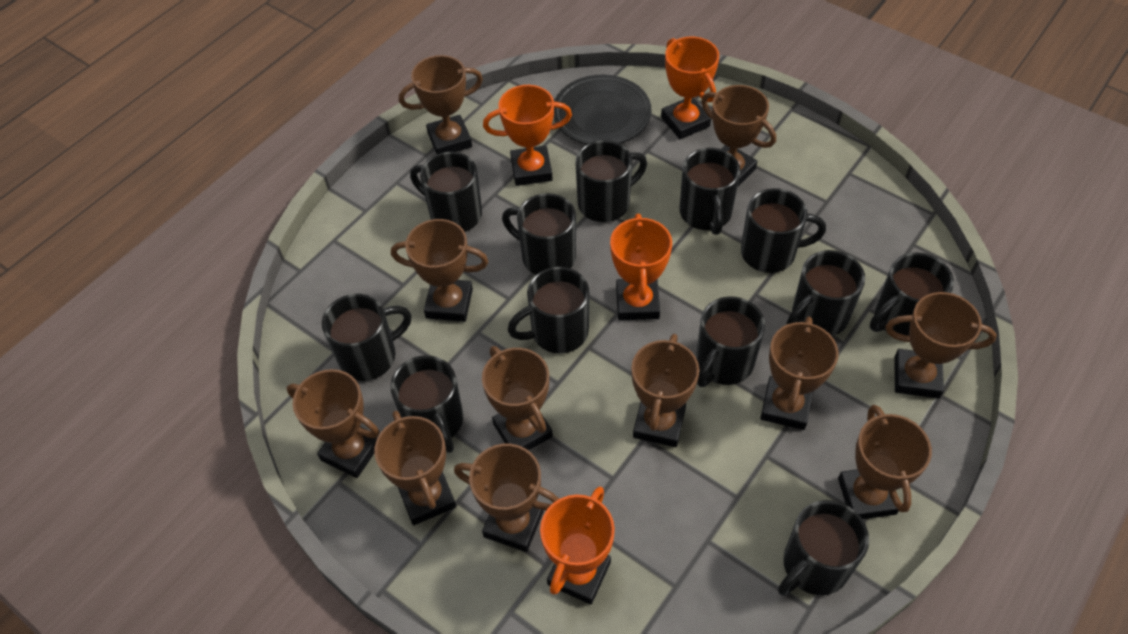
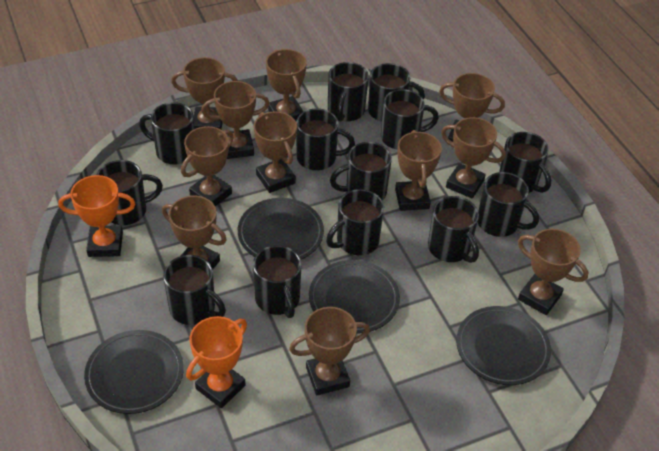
black mug: [322,294,411,381] [391,355,463,453] [410,152,482,232] [502,193,576,275] [507,267,590,354] [576,140,647,222] [679,148,741,235] [696,296,765,387] [741,188,826,273] [778,500,869,596] [787,250,865,336] [870,253,954,335] = 12 -> [97,160,163,225] [139,102,194,164] [163,255,226,325] [253,245,302,318] [296,108,355,170] [326,189,384,255] [328,62,369,122] [330,142,392,200] [368,63,425,122] [381,89,439,149] [428,196,479,263] [478,172,539,237] [499,132,551,193] = 13
black plate: [554,75,652,144] = 1 -> [84,330,184,414] [238,198,324,260] [309,260,400,334] [456,306,551,385] = 4
orange trophy: [483,85,572,186] [540,487,615,604] [610,214,672,320] [661,37,719,139] = 4 -> [58,175,136,257] [186,316,247,408] = 2

